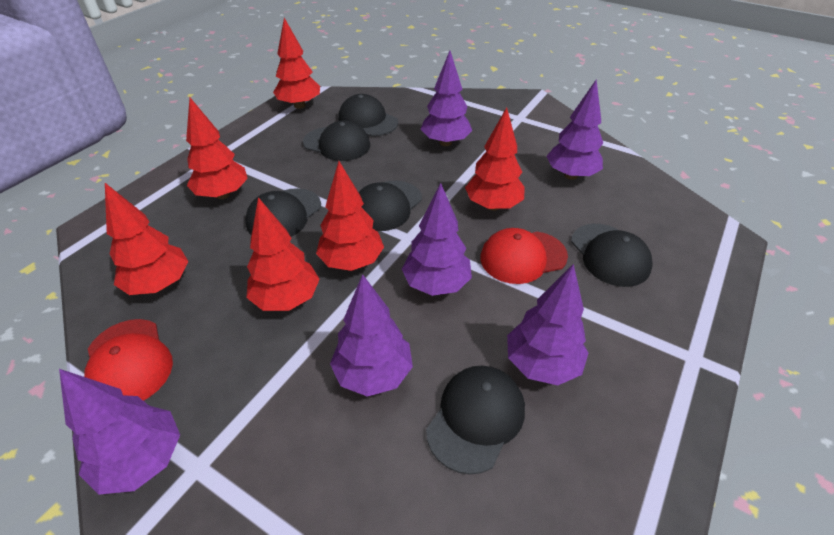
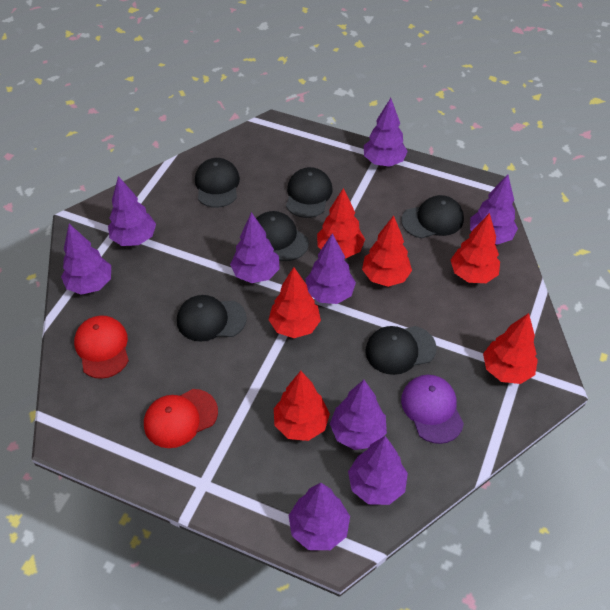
purple cap: none = 0 -> [401,375,464,444] = 1
purple tree: [59,369,180,495] [330,274,413,397] [402,183,472,296] [420,51,472,146] [507,264,589,385] [546,79,603,180] = 6 -> [61,224,111,295] [108,176,156,246] [230,212,280,283] [288,483,350,550] [305,233,356,304] [330,380,387,450] [348,436,408,505] [364,98,408,167] [470,174,518,245] = 9

